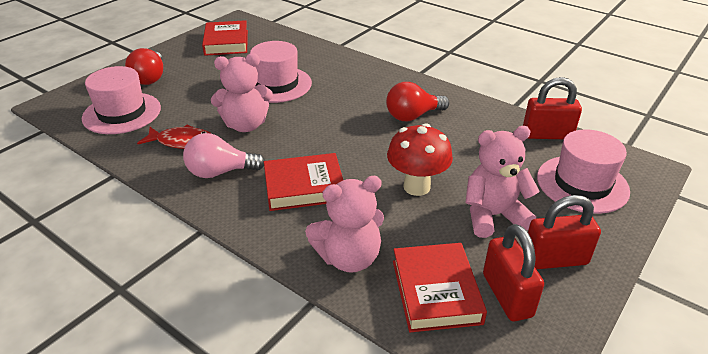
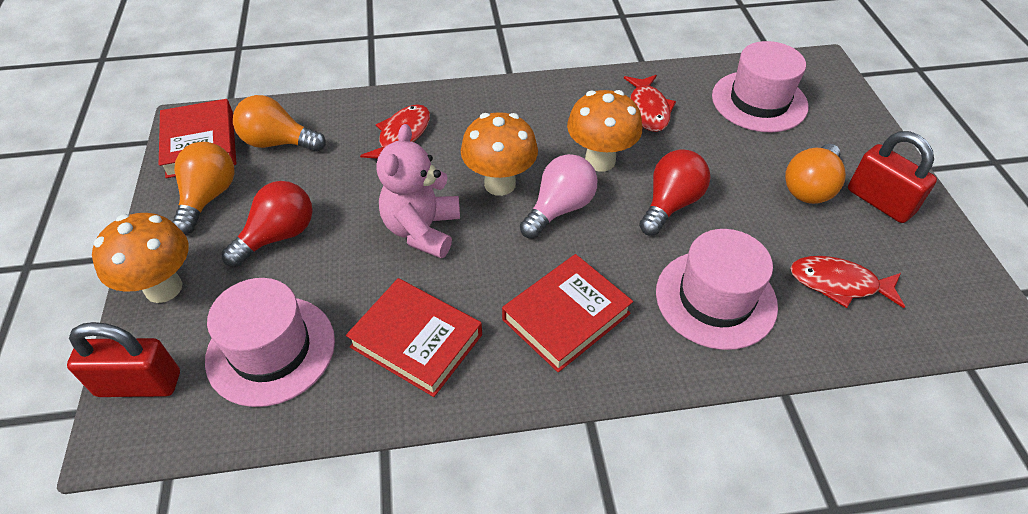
orange light bulb: none = 0 -> [172,142,235,234] [233,95,326,152] [785,144,846,204] = 3
orange mushroom: none = 0 -> [92,213,189,303] [461,112,538,196] [567,90,642,172] = 3
pink teddy bear: [211,53,273,132] [305,176,384,273] [465,126,540,238] = 3 -> [377,124,460,258] = 1
red fish: [137,124,212,149] = 1 -> [360,104,430,159] [624,75,676,132] [790,256,905,308] = 3
red mushroom: [387,123,453,196] = 1 -> none = 0
red padlock: [483,224,544,321] [523,77,582,139] [528,195,601,269] = 3 -> [67,322,180,397] [848,131,937,223] = 2

